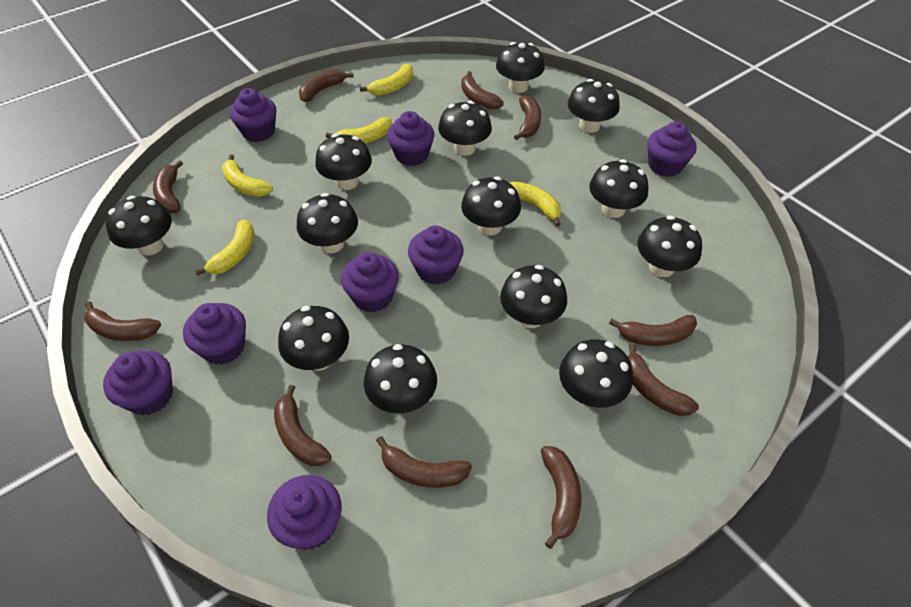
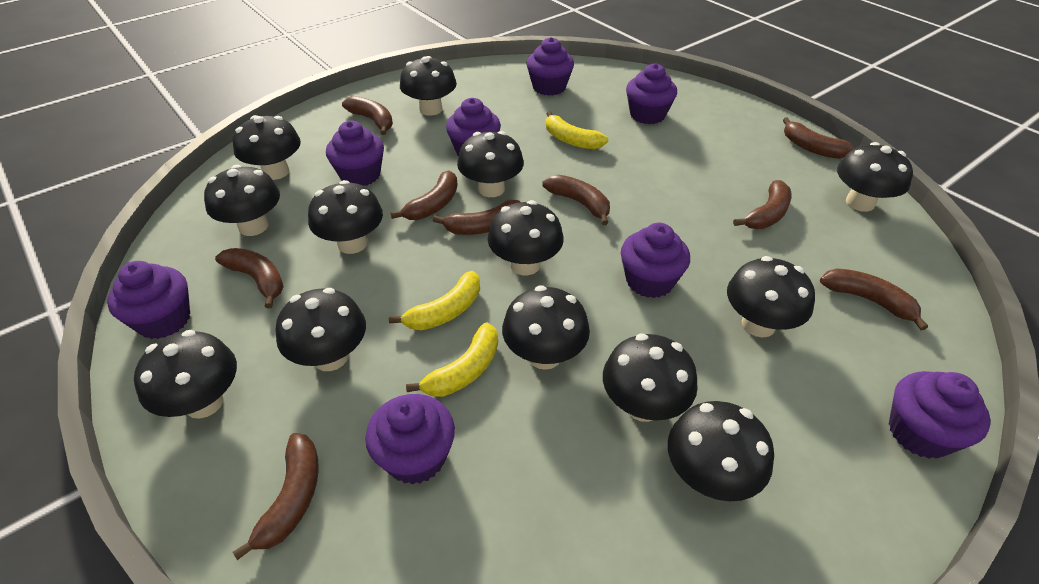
brown banana: [84,301,161,341] [153,160,183,213] [274,385,331,466] [299,69,354,102] [376,436,472,488] [461,71,504,110] [514,95,541,140] [541,446,582,549] [609,315,697,346] [628,343,699,416] = 10 -> [215,248,284,309] [233,433,319,560] [342,96,393,135] [390,170,458,220] [433,200,520,235] [542,175,610,225] [733,180,791,229] [783,117,856,159] [820,268,928,330] = 9
yellow banana: [195,220,254,276] [222,154,273,197] [326,117,392,143] [360,64,413,96] [509,181,561,227] = 5 -> [389,271,480,330] [406,323,498,397] [546,111,608,149] = 3

